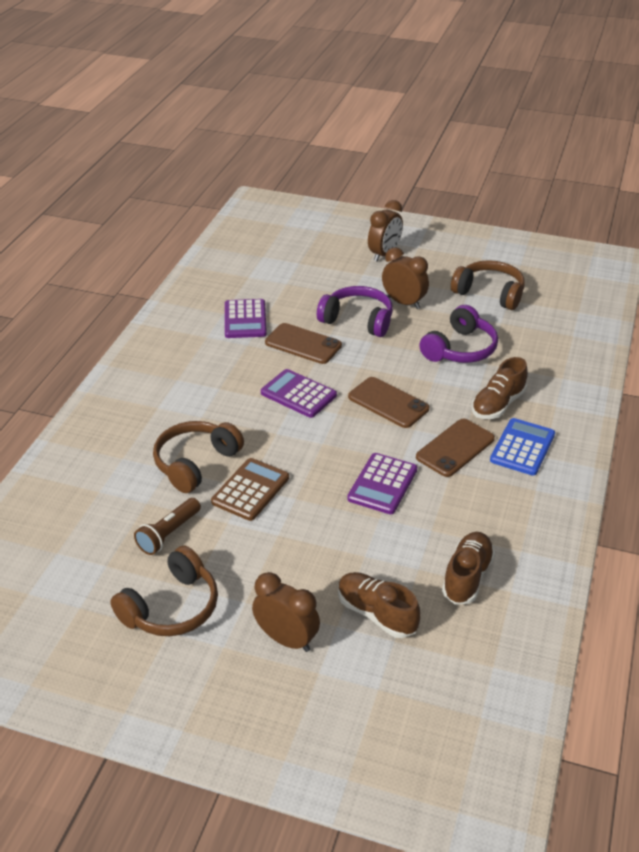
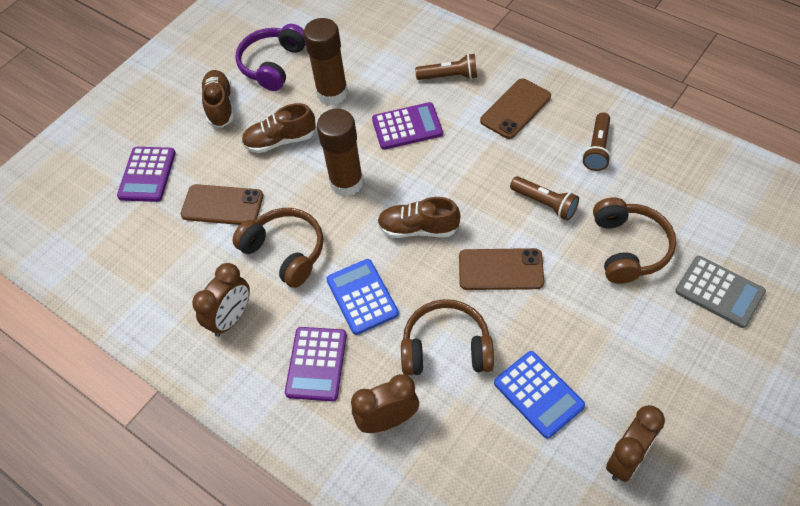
blue calculator: [490,418,555,476] = 1 -> [326,259,399,335] [494,351,585,439] = 2
brown calculator: [211,458,289,521] = 1 -> none = 0
brown flashlight: [134,498,201,555] = 1 -> [415,54,477,80] [510,176,579,221] [582,112,611,171] = 3
brown glue stick: none = 0 -> [304,18,348,105] [317,109,364,197] = 2
grey calculator: none = 0 -> [675,256,766,328] = 1
purple headphones: [317,286,393,337] [419,305,498,363] = 2 -> [235,24,306,91] = 1

